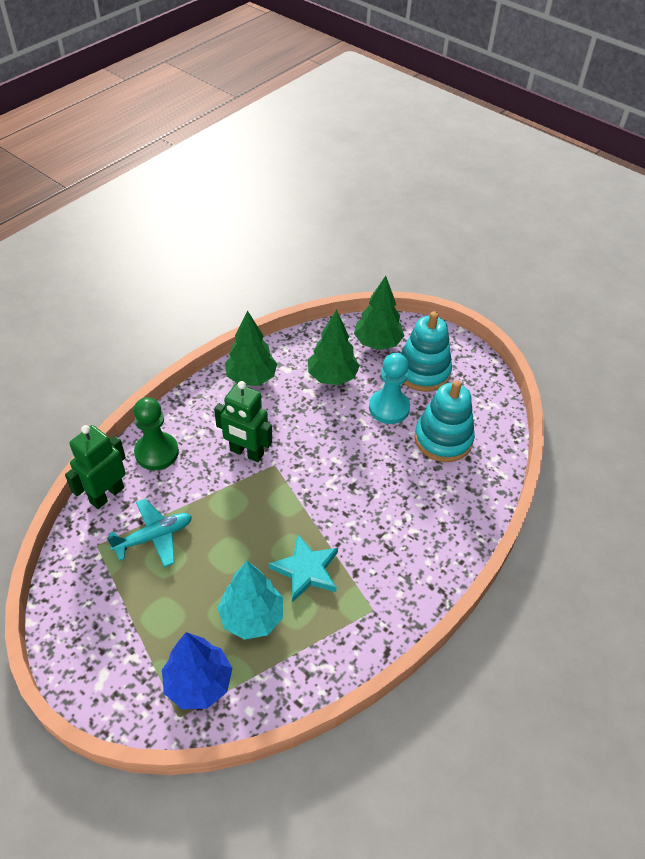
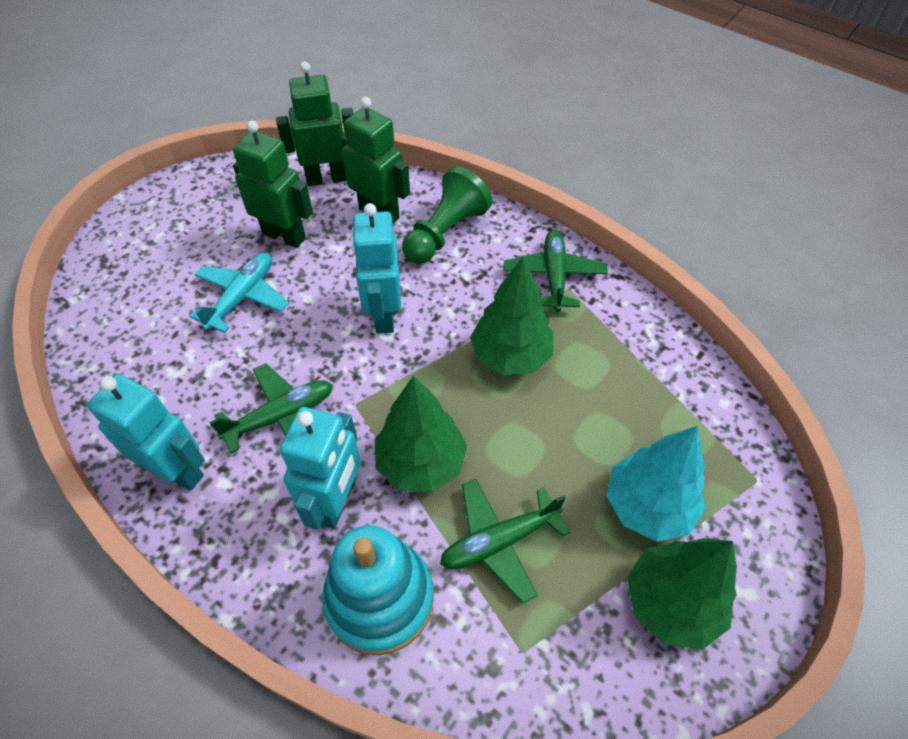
blue tree: [162,632,232,709] = 1 -> none = 0
green plane: none = 0 -> [209,363,333,454] [440,479,570,604] [504,230,608,312] = 3
green robot: [65,425,126,509] [214,381,272,462] = 2 -> [233,120,313,248] [276,61,353,186] [341,97,410,223] = 3
turquoise pawn: [369,353,410,424] = 1 -> none = 0
turquoise robot: none = 0 -> [87,374,205,491] [280,407,361,530] [352,203,401,334] = 3
turquoise stacking toy: [400,311,452,392] [414,380,475,462] = 2 -> [322,525,434,656] = 1
turquoise star: [269,534,338,603] = 1 -> none = 0

